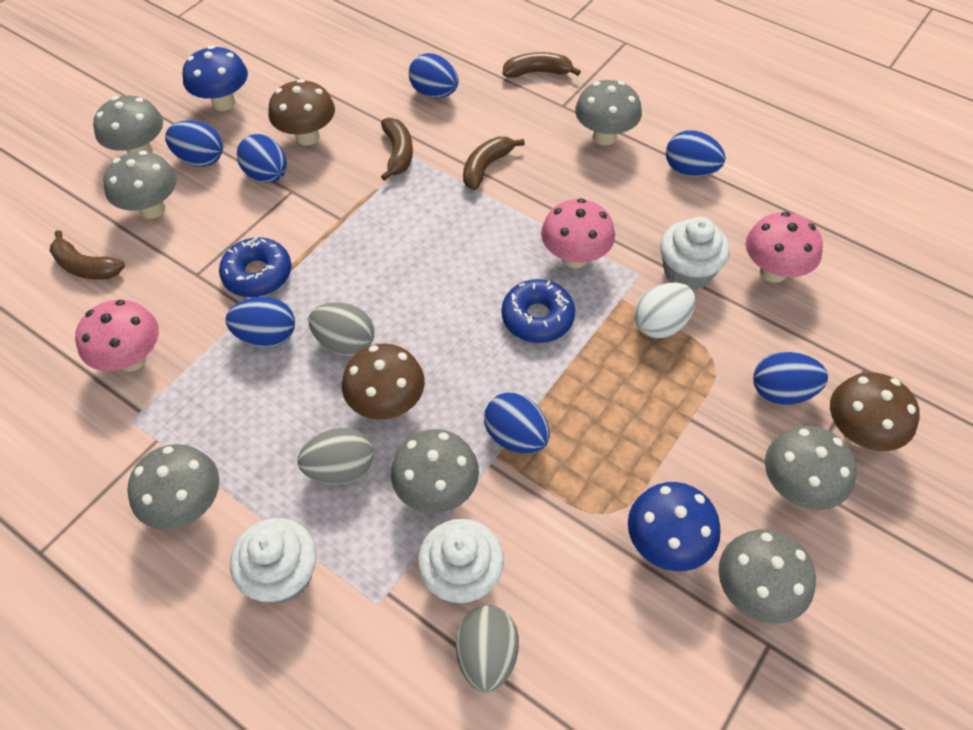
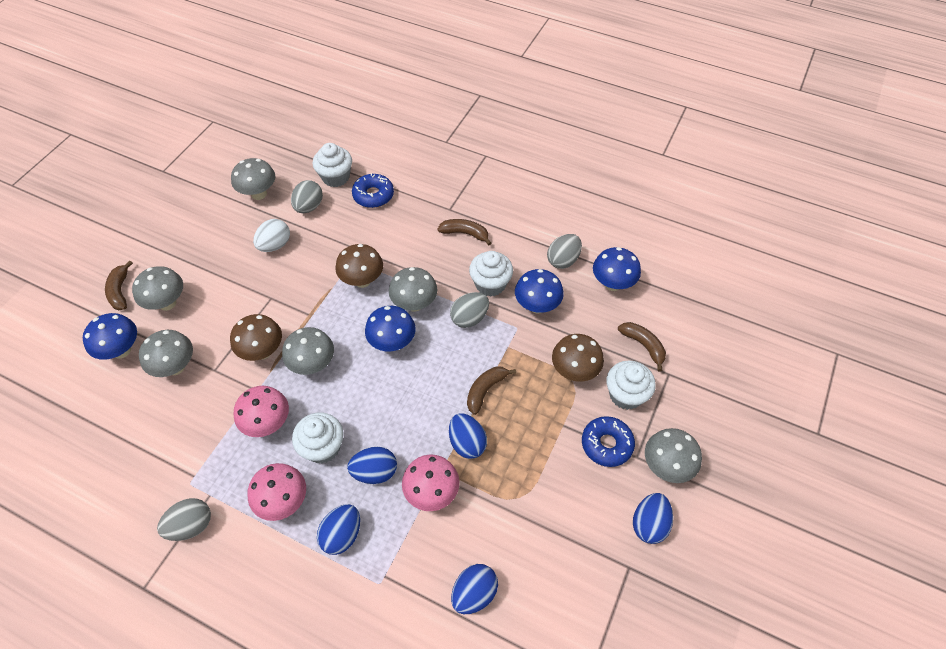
blue egg: [165,120,223,167] [226,297,295,347] [237,134,287,183] [409,53,458,98] [484,392,550,454] [666,130,726,177] [753,352,828,405] = 7 -> [317,504,360,555] [347,447,397,484] [449,413,487,459] [451,564,498,614] [633,493,673,544] = 5
blue mushroom: [183,46,248,111] [628,482,720,571] = 2 -> [83,313,137,360] [365,306,415,352] [515,269,564,314] [593,247,641,291] = 4
grey egg: [298,428,373,484] [309,302,374,356] [456,605,519,693] = 3 -> [157,498,211,541] [291,180,323,213] [450,292,489,328] [547,234,582,269] = 4
grey mushroom: [93,96,163,153] [104,151,177,219] [128,444,220,530] [391,429,479,513] [575,80,642,145] [718,529,816,624] [765,426,856,510] = 7 -> [132,266,183,311] [139,330,193,377] [231,158,275,200] [282,327,334,375] [389,267,437,312] [645,428,702,483] = 6
white cupcake: [230,518,317,603] [418,519,504,604] [660,217,730,290] = 3 -> [292,412,344,463] [313,143,352,187] [469,251,513,297] [606,360,656,410] = 4

